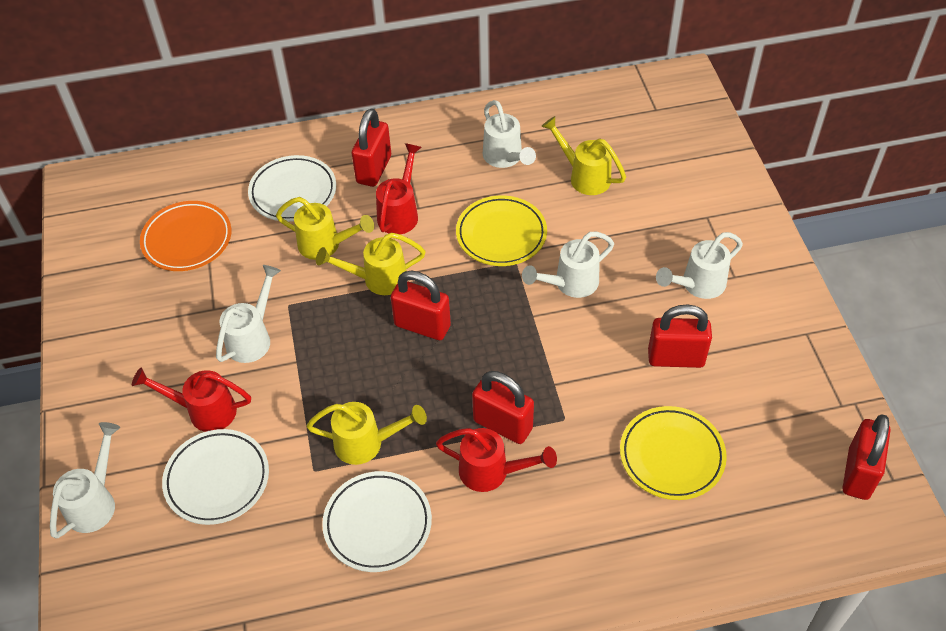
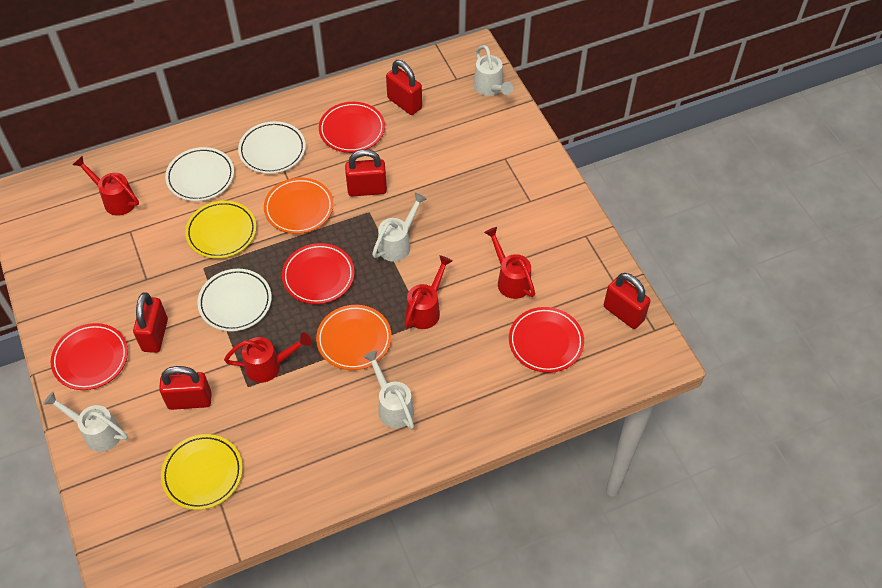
orange plate: [140,201,231,271] = 1 -> [264,178,334,234] [316,305,392,370] = 2
red plate: none = 0 -> [51,323,128,390] [282,243,355,304] [319,102,385,153] [509,307,584,373] = 4
red watering can: [132,368,251,432] [376,143,421,234] [436,428,557,492] = 3 -> [73,156,139,216] [224,332,312,383] [405,255,452,329] [484,227,535,299] = 4
white watering can: [50,422,120,539] [216,265,281,363] [483,100,536,168] [522,232,614,298] [656,232,743,299] = 5 -> [43,392,128,452] [363,350,414,429] [372,193,427,262] [473,45,513,96] = 4
yellow watering can: [276,197,374,260] [306,402,427,465] [316,233,426,295] [541,116,626,195] = 4 -> none = 0

